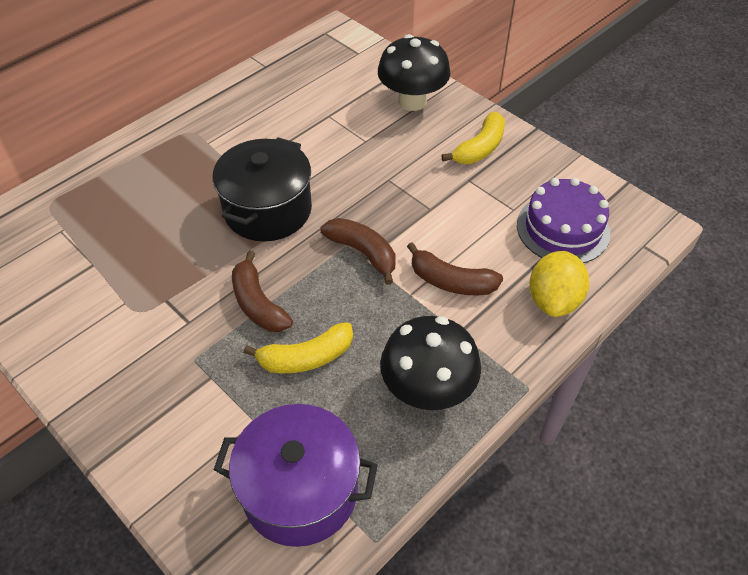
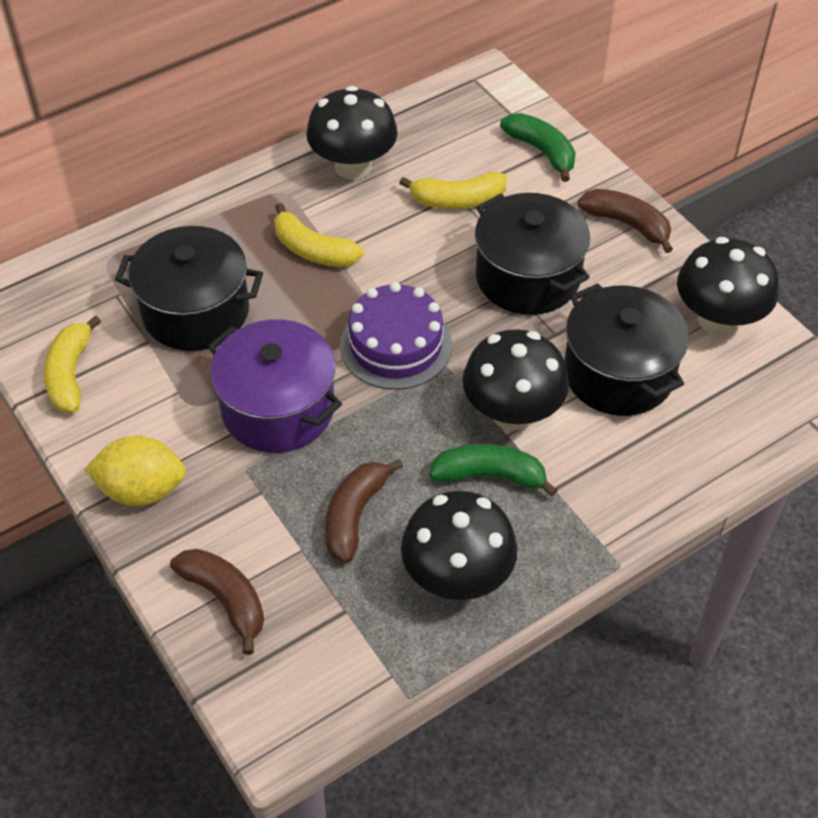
black mushroom: [378,34,451,111] [380,316,481,410] = 2 -> [306,86,398,180] [401,491,518,600] [463,329,569,431] [677,237,779,336] = 4
black pot: [212,137,312,241] = 1 -> [115,226,263,351] [475,193,590,315] [564,283,689,416] = 3
green banana: none = 0 -> [429,444,557,497] [500,113,576,182] = 2
yellow banana: [244,322,353,373] [441,112,505,164] = 2 -> [43,315,101,412] [274,203,364,267] [399,172,507,209] = 3

